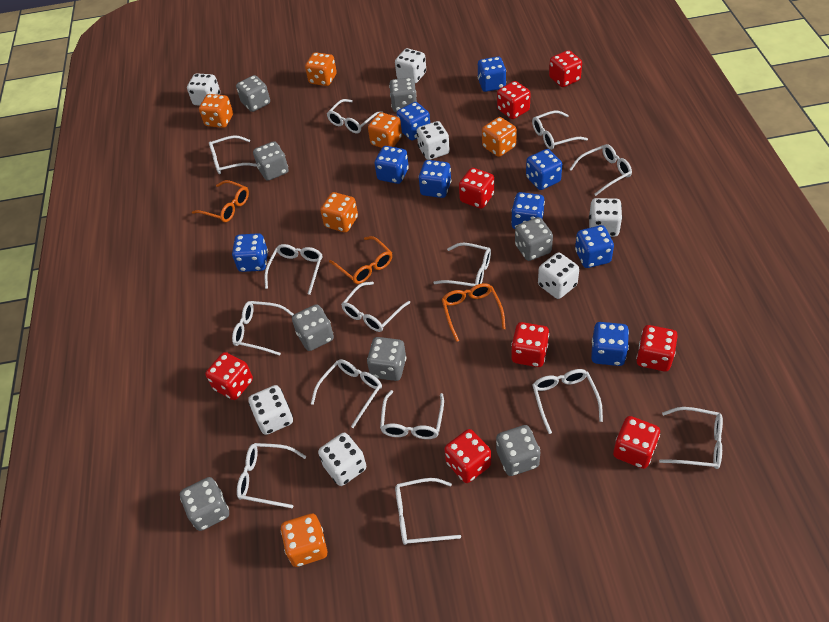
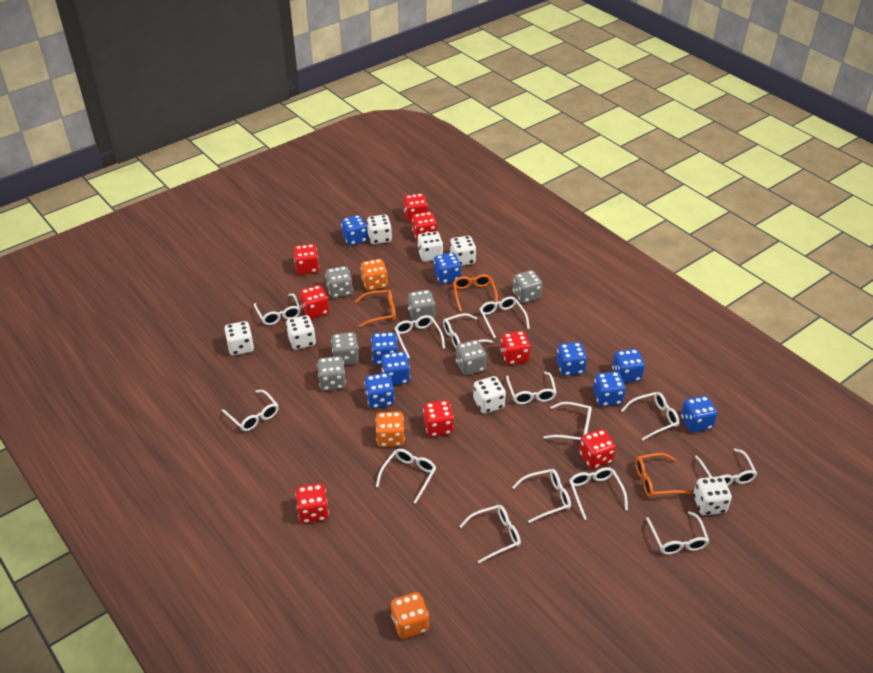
grey dice: [180,477,229,531] [236,75,270,112] [253,141,289,181] [292,304,334,351] [367,337,406,381] [389,78,417,112] [496,425,540,476] [515,217,553,261] = 8 -> [317,356,346,391] [326,266,353,298] [331,332,359,365] [408,290,435,321] [456,340,486,375] [513,270,542,303] = 6
orange dice: [199,94,233,128] [281,514,327,567] [305,52,337,86] [320,192,358,232] [368,112,402,148] [482,117,517,157] = 6 -> [361,259,388,291] [375,411,405,447] [391,592,429,639] = 3

